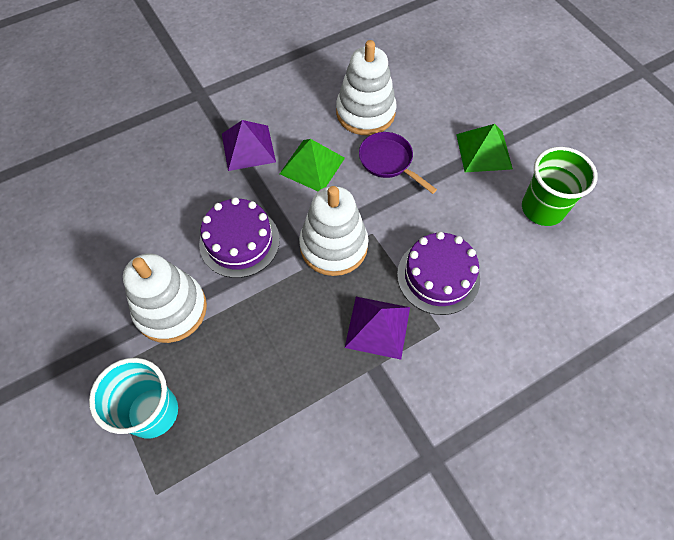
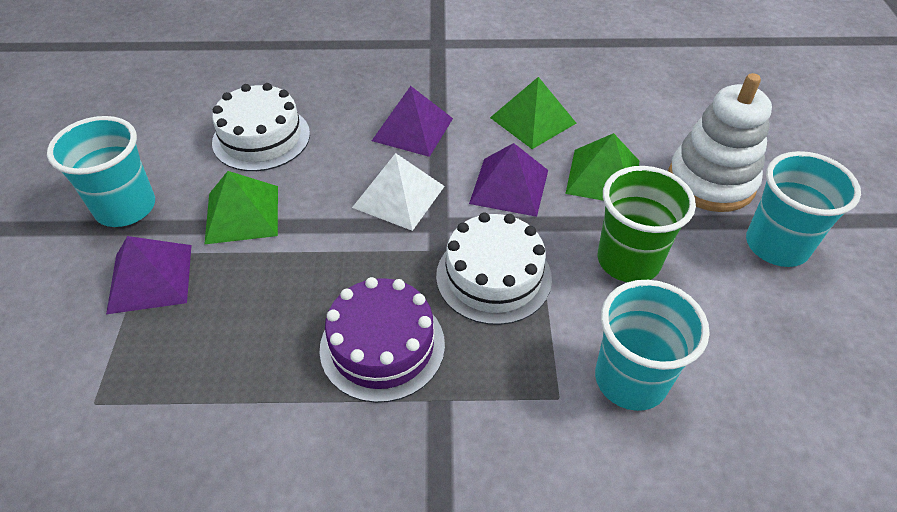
green pyramid: [280,139,345,191] [456,124,513,172] = 2 -> [205,171,278,244] [490,77,576,149] [565,133,639,201] = 3
purple cake: [199,197,280,278] [397,232,480,315] = 2 -> [319,277,445,403] = 1
purple pan: [359,132,437,194] = 1 -> none = 0
purple pyramid: [222,120,276,171] [345,297,410,360] = 2 -> [106,236,192,314] [372,86,453,157] [469,143,548,217] = 3
turquoise cup: [89,358,178,439] = 1 -> [47,116,155,227] [595,280,710,411] [746,151,861,267] = 3
white cake: none = 0 -> [212,83,310,171] [436,212,552,325] = 2
white pyramid: none = 0 -> [352,153,445,231] = 1
white stacking toy: [123,253,207,343] [299,186,368,276] [336,40,397,135] = 3 -> [668,73,772,212] = 1

